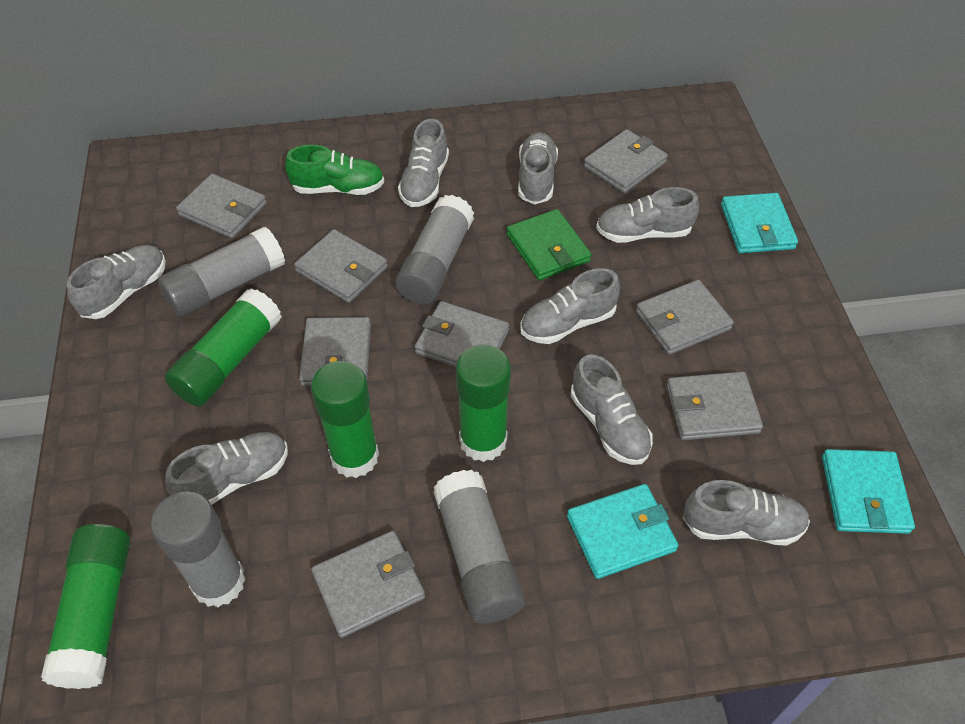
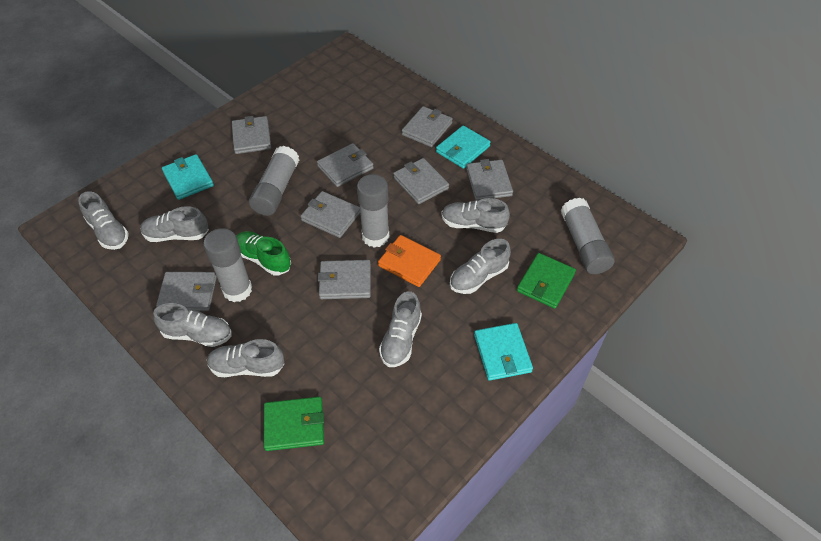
green glue stick: [41,524,130,689] [165,288,282,407] [311,361,379,478] [456,345,511,462] = 4 -> none = 0
green wallet: [507,209,591,280] = 1 -> [264,397,324,451] [517,253,576,309] = 2
grey shoe: [67,245,166,319] [165,432,288,505] [398,119,449,207] [518,132,558,204] [520,268,620,344] [571,354,653,465] [596,187,699,243] [683,480,810,546] = 8 -> [78,191,129,250] [140,206,209,242] [153,303,231,347] [207,339,284,377] [379,291,422,367] [441,198,510,233] [450,239,511,294] = 7
orange wallet: none = 0 -> [378,235,441,287] = 1

